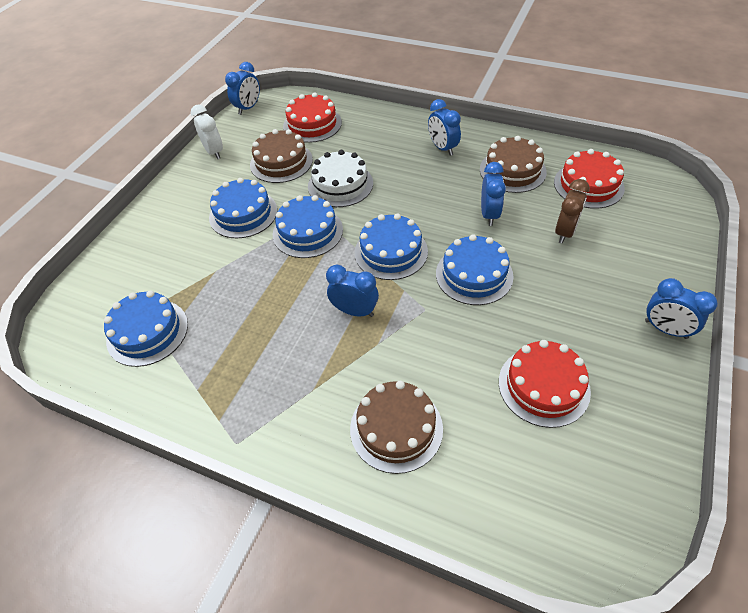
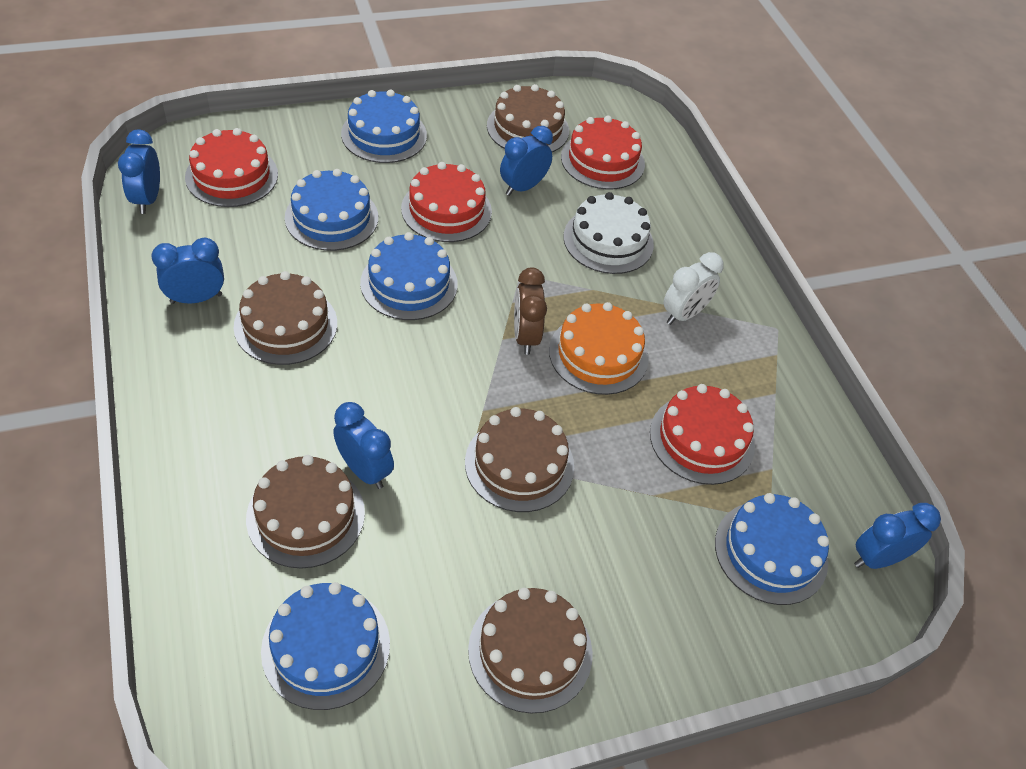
brown cake: [250,129,313,183] [350,381,443,474] [480,136,547,193] = 3 -> [234,271,337,365] [246,455,365,569] [465,407,574,512] [468,588,593,713] [487,84,569,152] = 5
orange cake: none = 0 -> [549,302,649,395] = 1
red cake: [283,93,342,143] [499,340,591,428] [554,149,625,209] = 3 -> [185,128,278,207] [401,162,492,242] [561,116,645,190] [650,384,755,485] = 4

